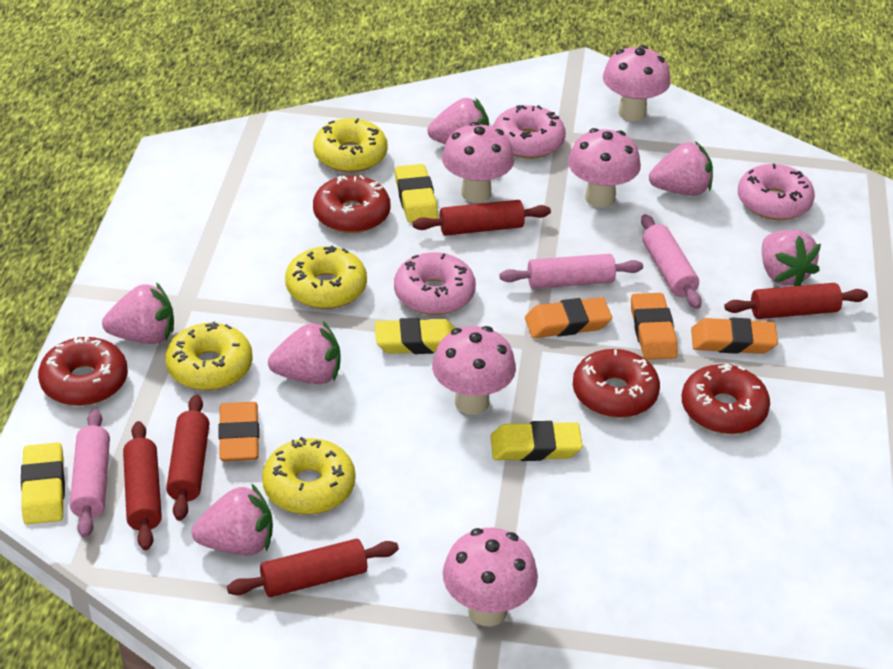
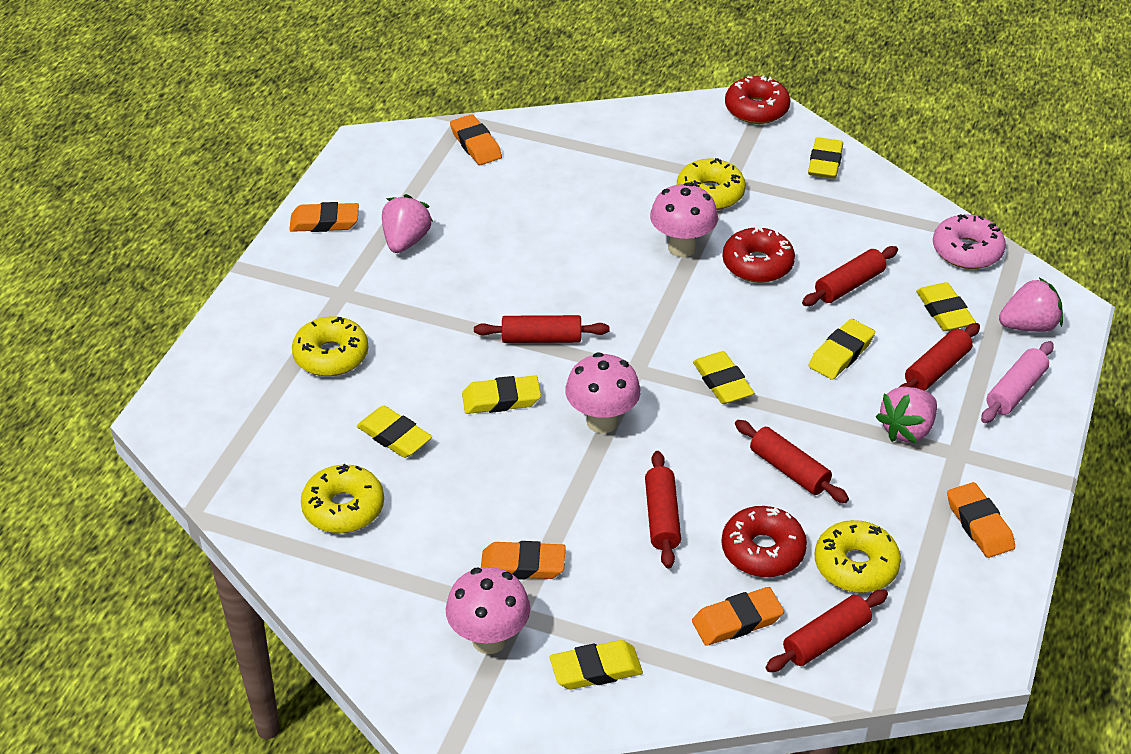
orange eraser: [218,402,259,461] [525,297,612,338] [631,293,678,360] [691,318,778,354] = 4 -> [289,202,359,232] [450,114,502,165] [481,541,566,580] [692,587,784,646] [947,482,1015,558] = 5
pink donut: [394,252,476,315] [493,105,566,159] [738,164,815,220] = 3 -> [933,214,1006,269] = 1
pink mushroom: [432,326,516,415] [442,122,514,203] [443,528,538,626] [568,128,641,208] [603,45,671,121] = 5 -> [446,567,530,654] [565,352,641,433] [650,182,718,257] = 3
pink rolling pin: [70,409,110,538] [499,254,643,289] [641,214,702,309] = 3 -> [981,341,1054,423] = 1
pink strawberry: [102,282,174,344] [192,483,273,555] [268,321,341,384] [427,98,489,144] [649,141,713,196] [762,230,821,286] = 6 -> [382,194,433,253] [876,387,937,443] [999,277,1063,332] = 3
red donut: [38,335,128,406] [313,175,391,233] [573,349,660,418] [682,363,770,434] = 4 -> [721,506,807,577] [723,227,795,283] [725,75,790,124] = 3
red rolling pin: [123,421,162,550] [166,395,209,521] [227,539,399,597] [412,200,551,236] [724,283,868,319] = 5 -> [474,315,609,343] [645,451,681,569] [735,420,849,503] [766,589,888,672] [802,246,898,306] [898,323,980,391] = 6
yellow eraser: [21,442,65,524] [375,318,455,354] [395,164,438,223] [490,421,583,461] = 4 -> [357,406,432,458] [462,376,541,414] [550,640,643,690] [693,351,754,404] [808,137,843,179] [809,319,875,380] [916,282,976,331] = 7

